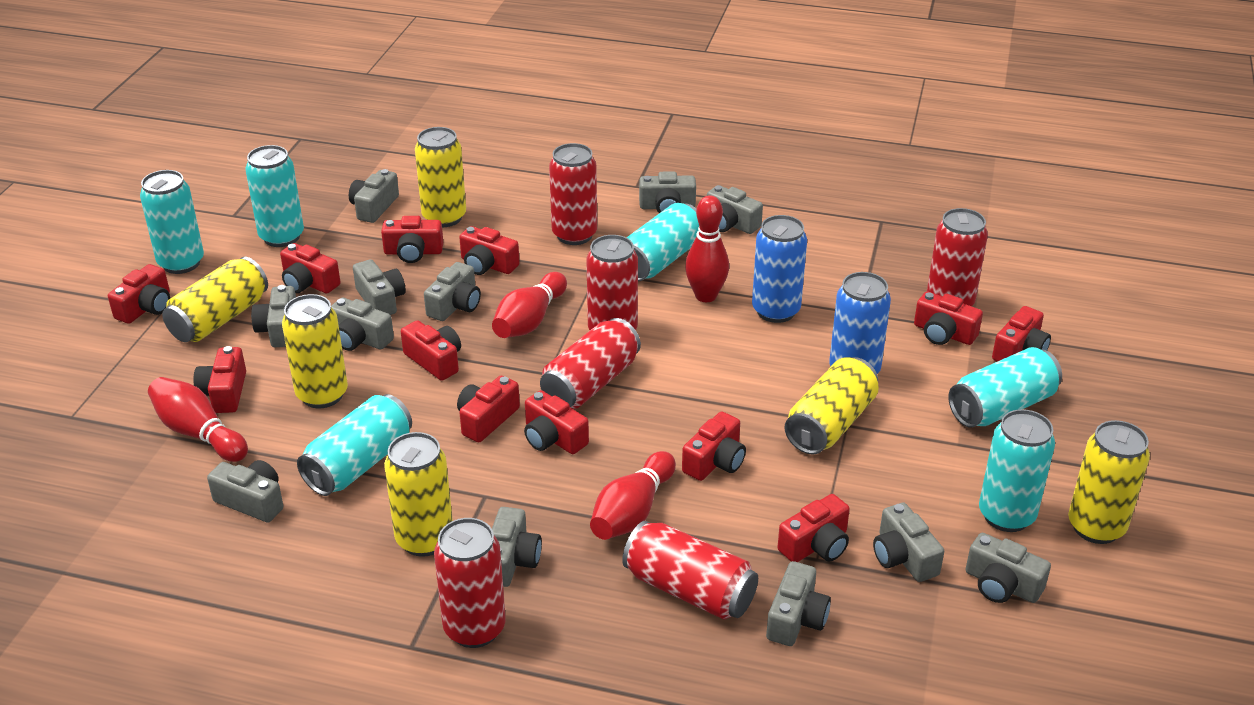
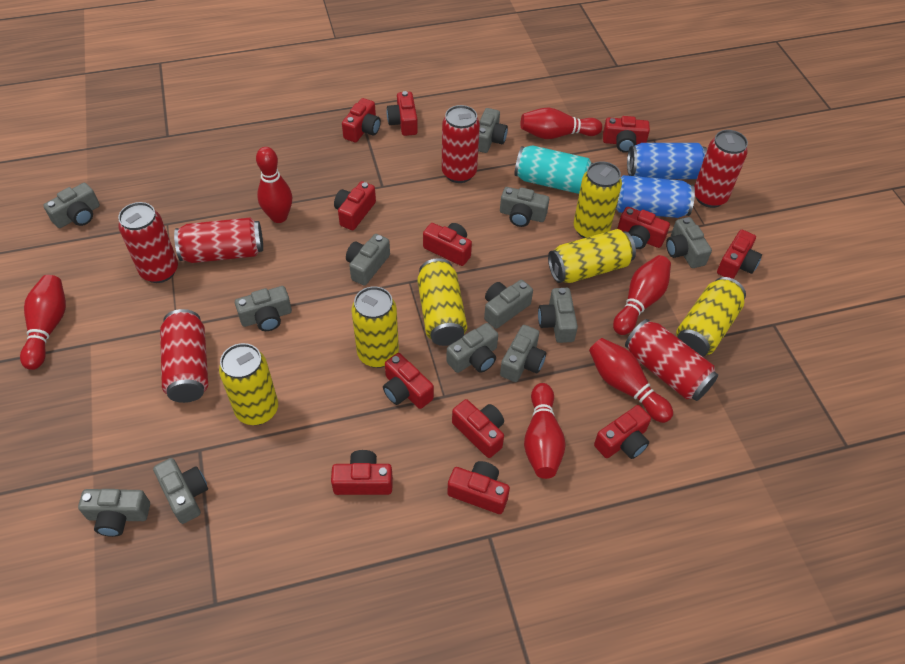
red bowling pin: [148,377,248,462] [492,272,567,338] [590,451,676,540] [685,195,729,302] = 4 -> [20,275,66,370] [256,147,292,223] [520,108,602,139] [524,383,566,479] [589,338,673,423] [613,255,671,335] = 6
turquoise can: [140,170,204,274] [245,145,304,247] [297,394,412,496] [626,203,699,281] [948,347,1062,428] [979,409,1055,532] = 6 -> [515,145,593,194] = 1

